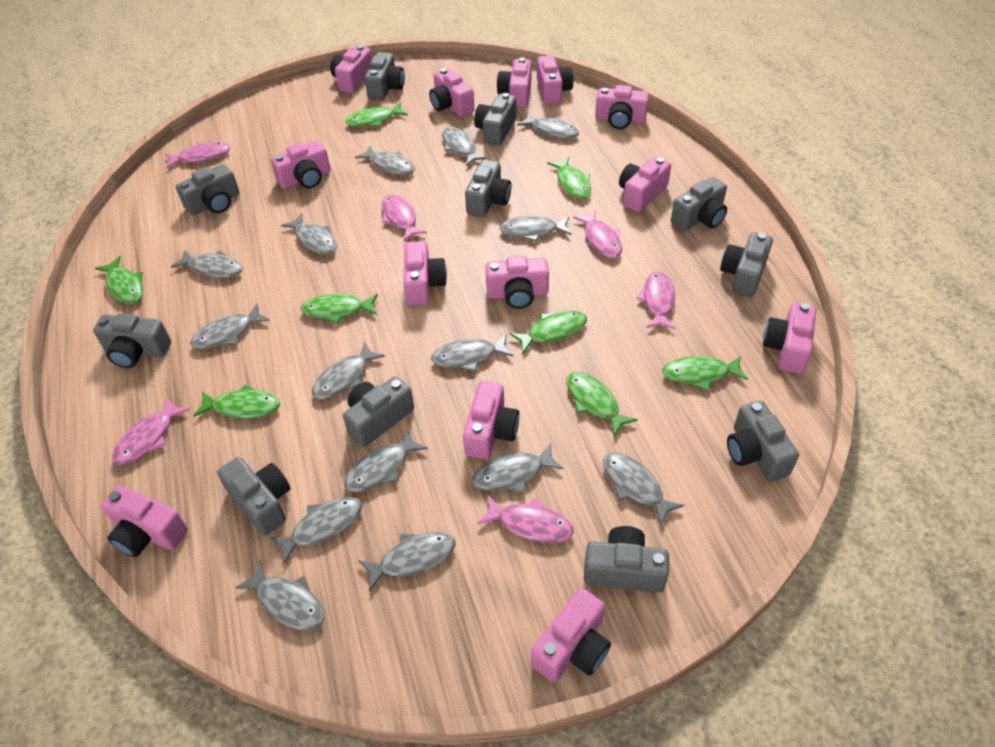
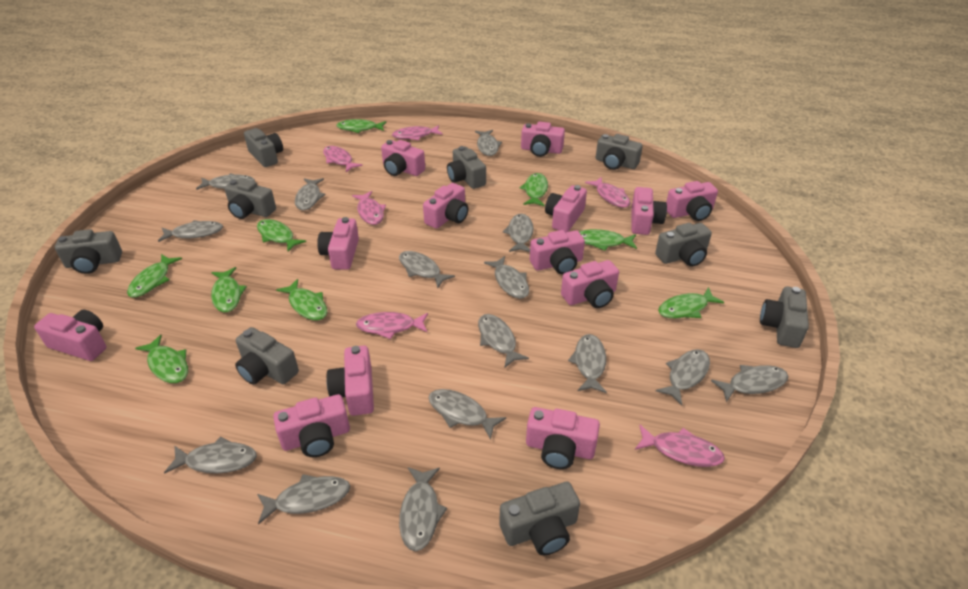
green fish: [95,256,143,304] [193,385,280,419] [300,294,378,324] [345,102,408,127] [510,311,587,353] [547,157,591,199] [566,372,638,436] [662,356,748,390] = 8 -> [127,254,182,298] [135,335,188,383] [211,267,247,312] [257,219,306,252] [276,279,327,320] [336,119,386,133] [519,173,548,206] [579,229,637,251] [658,287,724,318] = 9
grey camera: [93,313,171,368] [176,164,240,216] [217,457,290,535] [343,376,414,447] [365,52,405,100] [465,159,511,217] [474,93,516,146] [584,526,669,593] [671,177,727,231] [720,232,773,297] [727,400,799,481] = 11 -> [55,229,122,274] [224,179,276,219] [235,327,299,385] [244,128,283,167] [447,146,486,189] [499,482,580,555] [596,134,643,170] [655,223,712,267] [760,286,809,348] = 9

